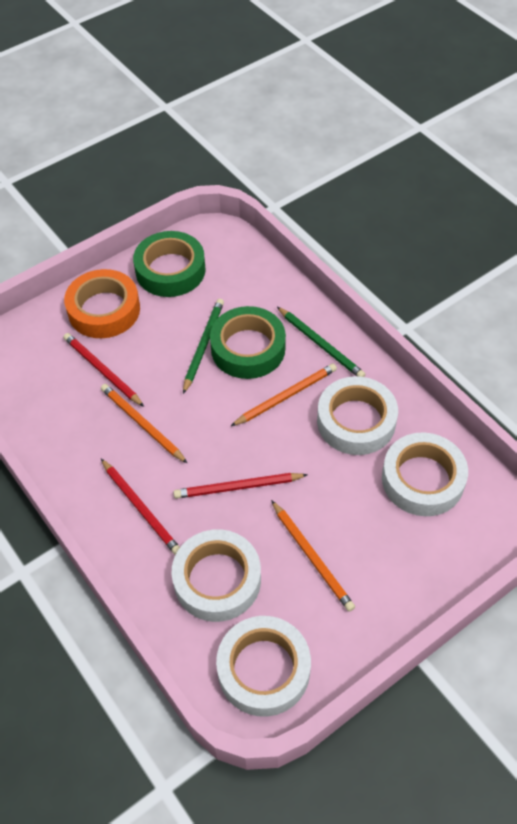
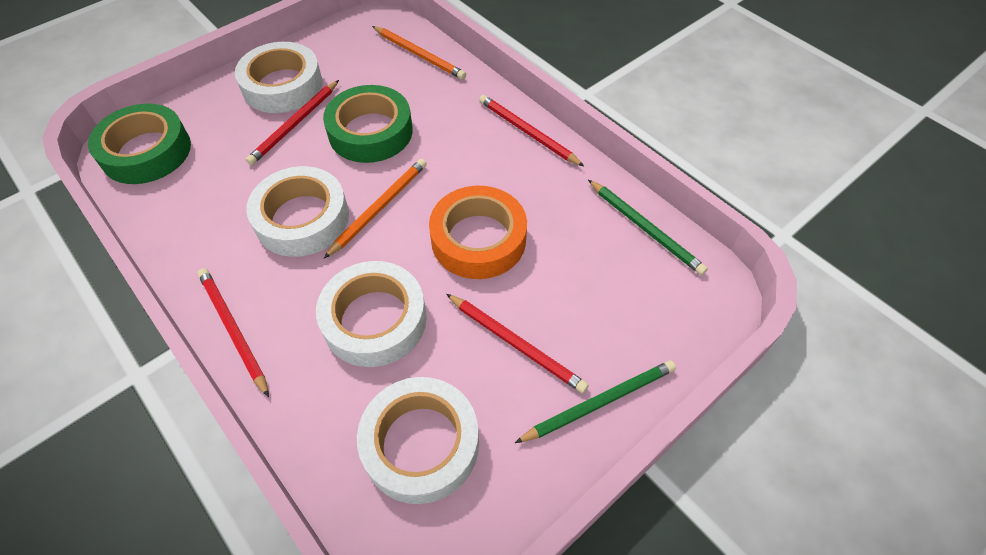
orange pencil: [101,384,187,463] [231,364,337,426] [271,500,355,612] = 3 -> [324,159,427,258] [372,26,466,80] = 2
red pencil: [63,333,144,407] [101,459,180,555] [173,473,308,499] = 3 -> [198,268,269,397] [246,80,339,165] [446,294,589,393] [479,95,584,166] = 4

